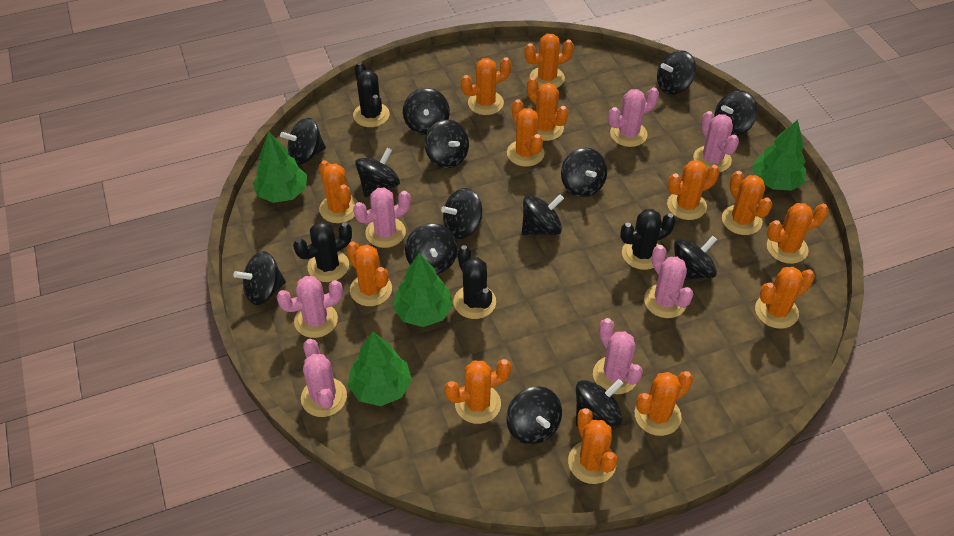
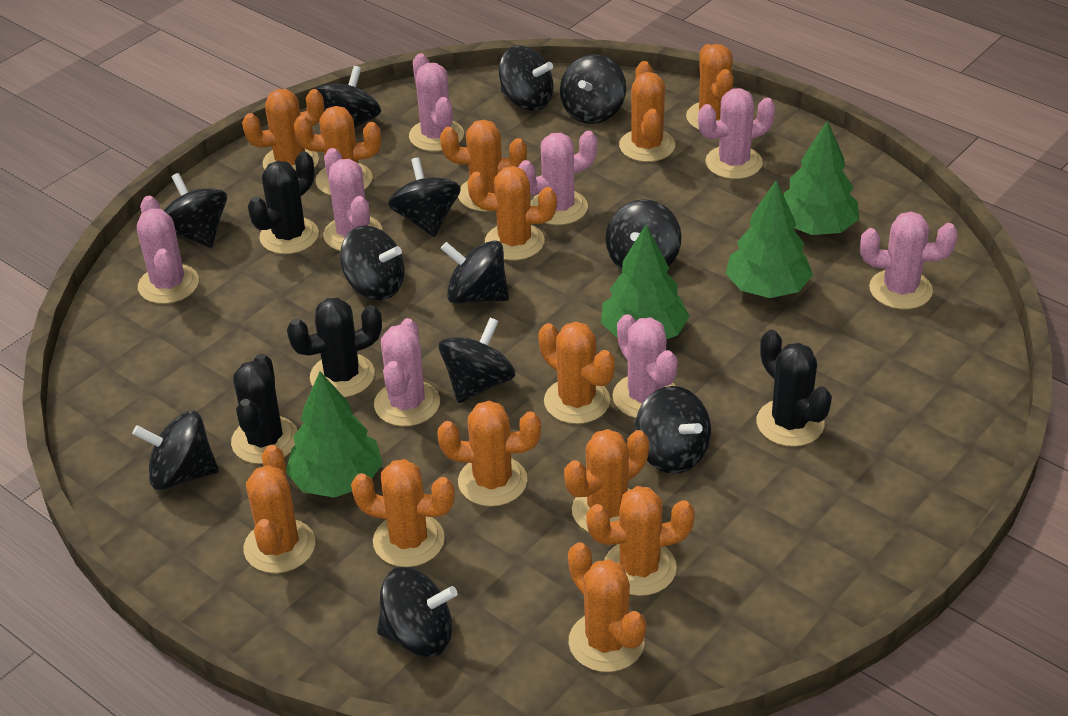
black spinning top: [233,251,286,305] [280,118,326,165] [355,148,400,197] [403,88,450,135] [405,223,458,274] [425,120,469,168] [441,188,482,239] [506,386,562,445] [522,194,564,235] [561,147,607,197] [576,379,623,427] [657,50,696,95] [674,236,717,280] [714,90,758,136] = 14 -> [132,411,219,490] [164,173,227,248] [316,66,381,128] [340,226,405,300] [377,567,458,657] [388,157,461,237] [439,318,516,403] [441,240,509,304] [499,45,553,111] [560,54,626,124] [606,199,681,270] [635,386,711,474] = 12
pink cactus: [276,276,343,338] [301,339,347,417] [353,187,411,248] [593,318,643,394] [608,88,659,147] [644,245,693,318] [693,111,739,172] = 7 -> [137,196,199,304] [323,148,382,251] [374,318,440,426] [409,53,464,152] [518,131,597,225] [612,314,678,418] [698,88,775,179] [860,212,958,309] = 8

